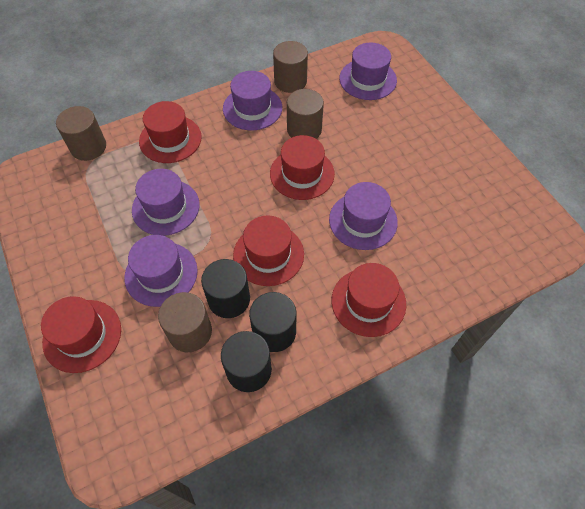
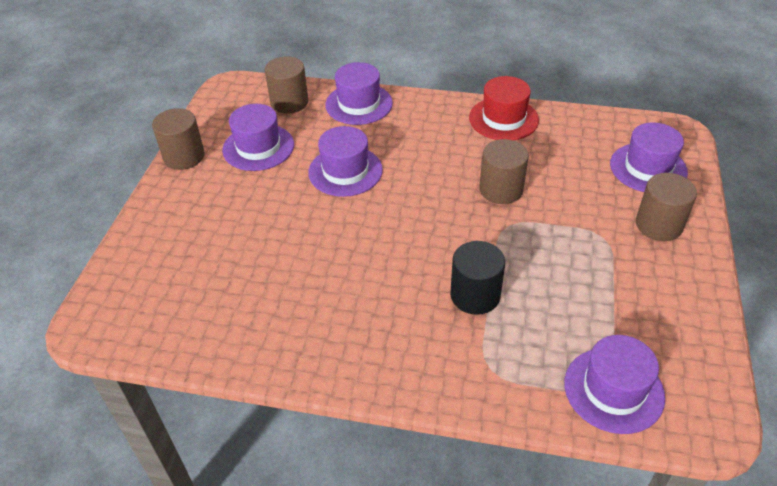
black cylinder: [201,259,250,318] [221,331,272,392] [249,292,296,352] = 3 -> [450,241,505,315] = 1
red hat: [41,296,121,373] [139,101,202,163] [233,215,304,286] [270,135,335,200] [332,263,406,337] = 5 -> [469,76,539,140] = 1

